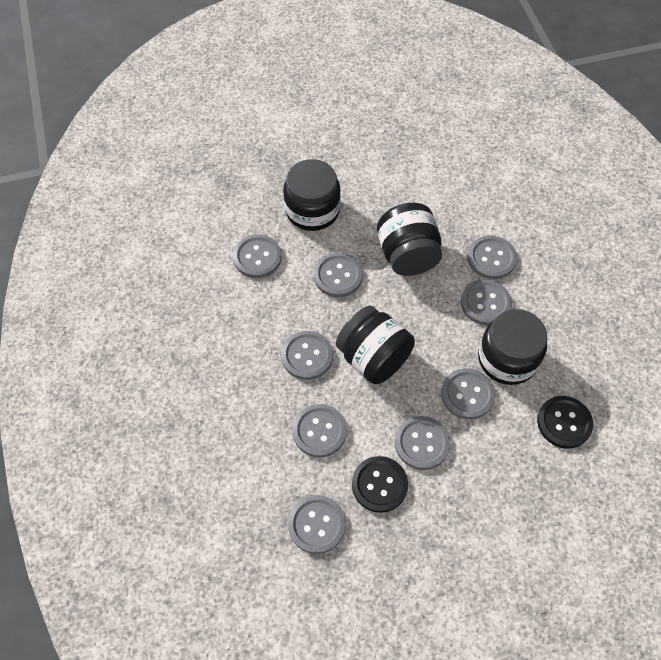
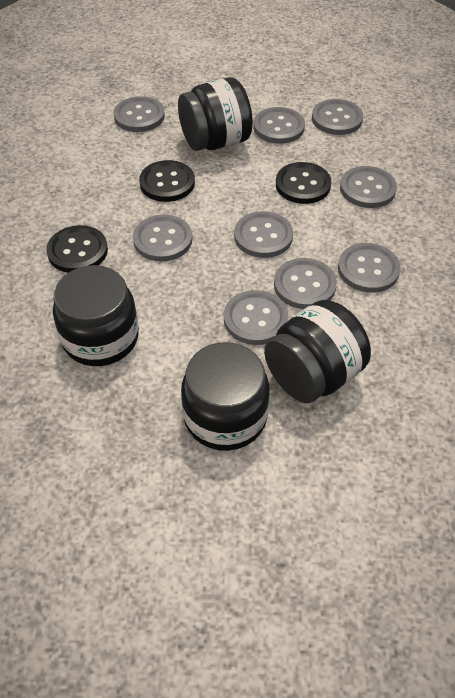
black button: [352,456,408,513] [537,396,593,449] = 2 -> [46,225,108,273] [139,160,195,202] [276,162,331,204] = 3

